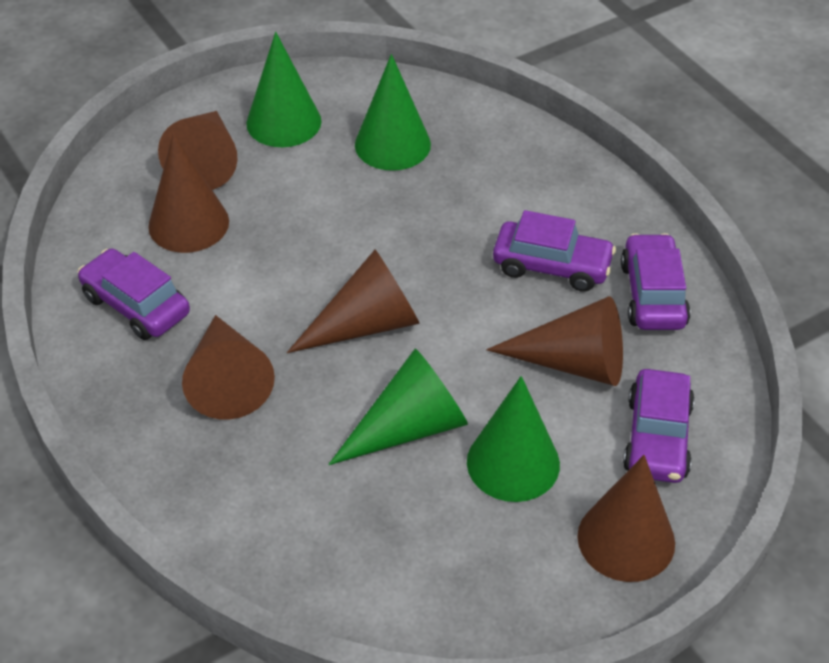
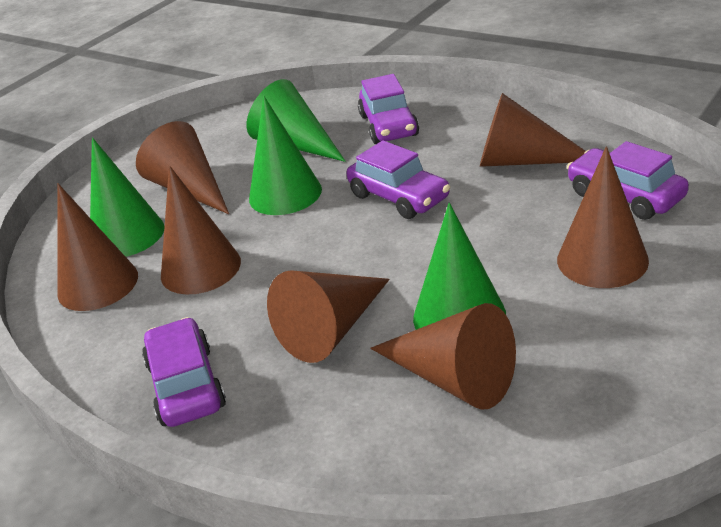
brown cone: [148,133,229,253] [158,111,237,190] [182,315,275,420] [287,250,420,353] [486,296,623,386] [577,455,675,582] = 6 -> [57,184,138,311] [136,121,229,214] [161,166,241,295] [267,270,390,363] [370,303,516,410] [480,93,585,167] [557,146,649,288] = 7

